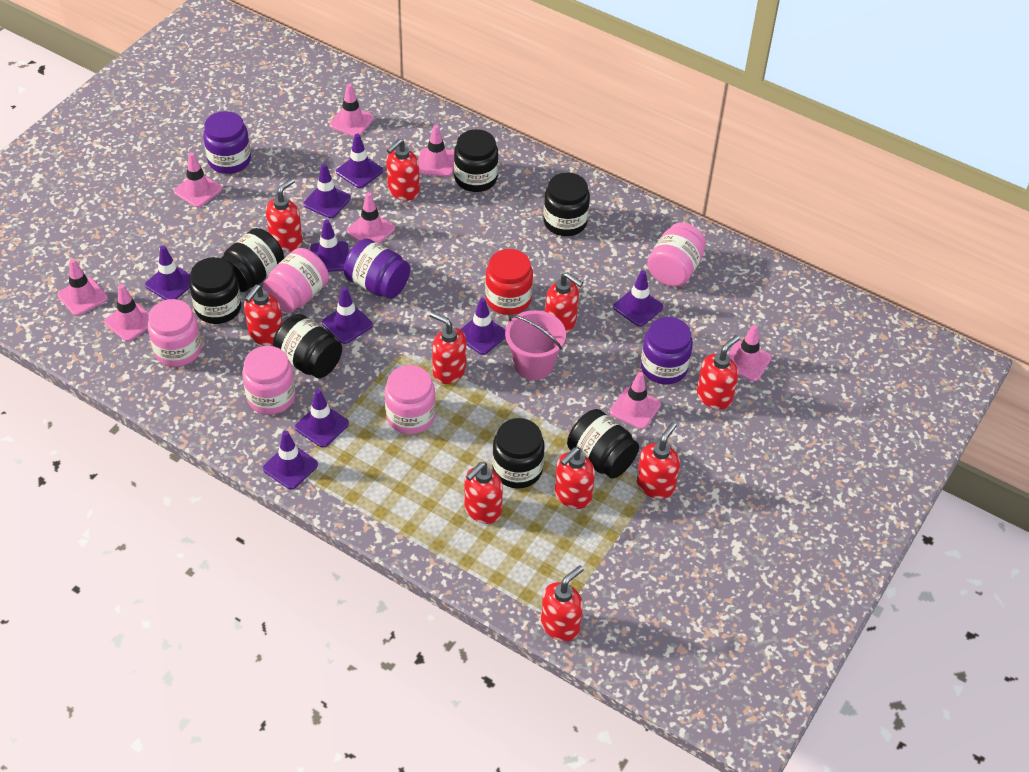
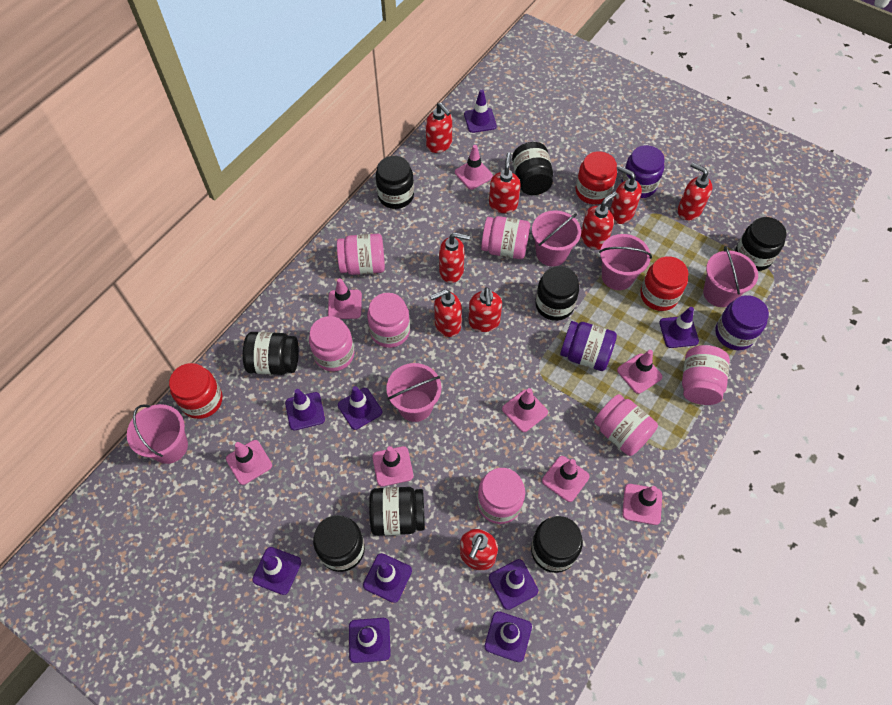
black jar: [189,257,241,324] [221,228,284,292] [273,314,342,378] [454,129,498,192] [492,418,545,488] [543,173,590,236] [567,409,639,479] = 7 -> [243,332,299,375] [313,515,365,572] [369,487,425,536] [375,156,414,209] [512,142,553,195] [531,516,583,573] [535,266,579,321] [735,217,787,271] = 8
pink bucket: [505,310,566,380] = 1 -> [127,404,188,464] [386,363,442,422] [532,210,581,267] [599,234,652,290] [703,246,758,307] = 5
pink jar: [148,299,202,367] [242,346,296,415] [263,248,329,313] [385,365,436,434] [647,222,706,287] = 5 -> [309,316,354,372] [337,234,385,275] [367,293,410,348] [477,468,525,524] [481,216,530,259] [594,394,658,456] [682,345,730,405] = 7
red jar: [485,249,533,315] = 1 -> [169,363,222,419] [575,151,617,205] [640,256,688,311] = 3
red soap dispenser: [244,285,283,346] [266,178,302,251] [386,139,420,201] [430,312,466,384] [464,462,503,524] [541,565,584,642] [545,272,583,333] [555,447,595,509] [637,422,680,499] [697,335,740,409] = 10 -> [426,103,452,153] [430,289,462,337] [439,233,470,283] [460,529,498,571] [468,287,502,332] [489,153,521,213] [581,191,617,250] [610,166,642,224] [677,162,713,220] = 9

